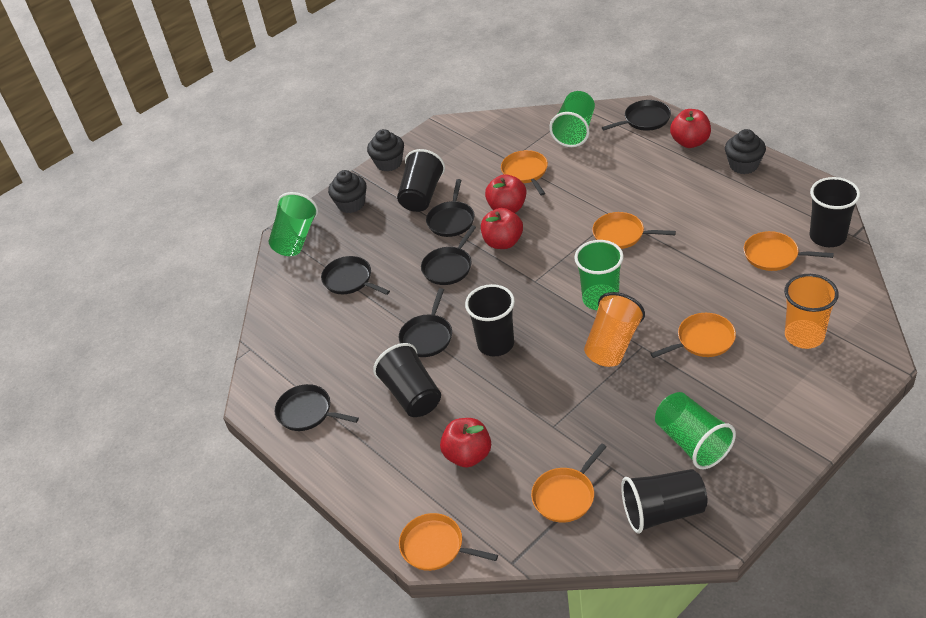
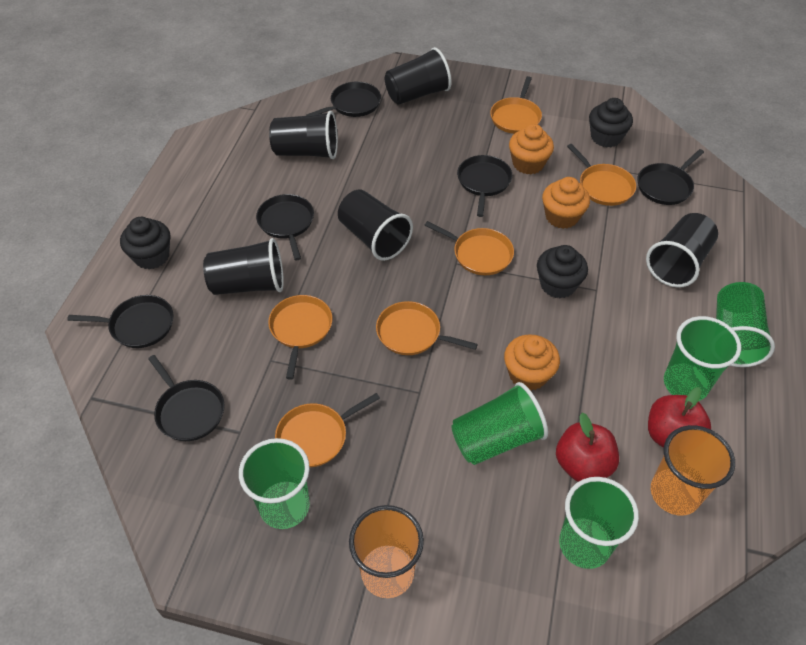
green cup: [269,192,318,256] [549,91,595,147] [574,240,624,311] [655,392,736,469] = 4 -> [239,438,310,529] [451,382,548,465] [559,477,639,569] [664,316,741,401] [716,282,775,367] = 5
orange cupcake: none = 0 -> [504,334,560,391] [509,124,554,174] [542,177,590,229] = 3
red apple: [440,418,491,468] [481,208,523,249] [485,174,527,213] [670,109,711,148] = 4 -> [556,413,619,482] [648,387,711,448] = 2

